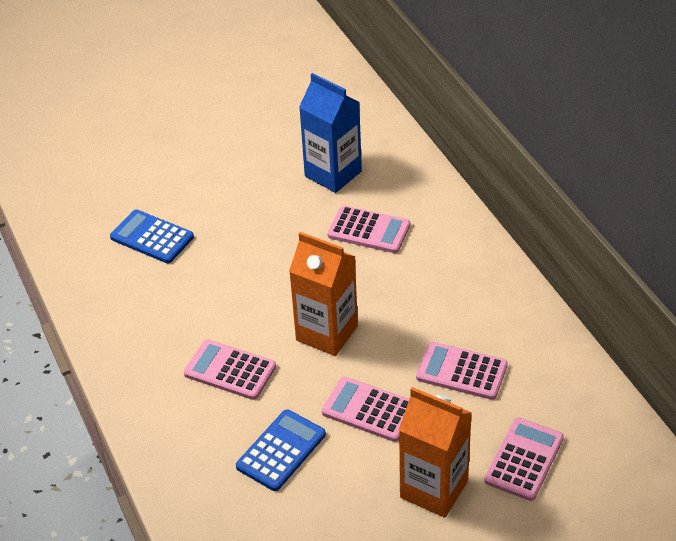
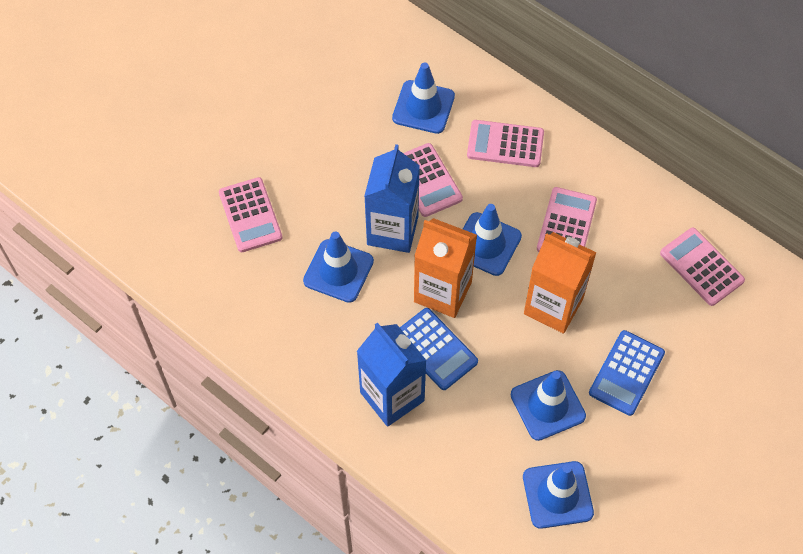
blue carton: [299,73,362,193] = 1 -> [357,322,427,427] [364,144,420,253] = 2
blue traffic cone: none = 0 -> [303,231,374,303] [392,62,455,134] [463,204,522,276] [511,370,586,441] [523,461,594,529] = 5

